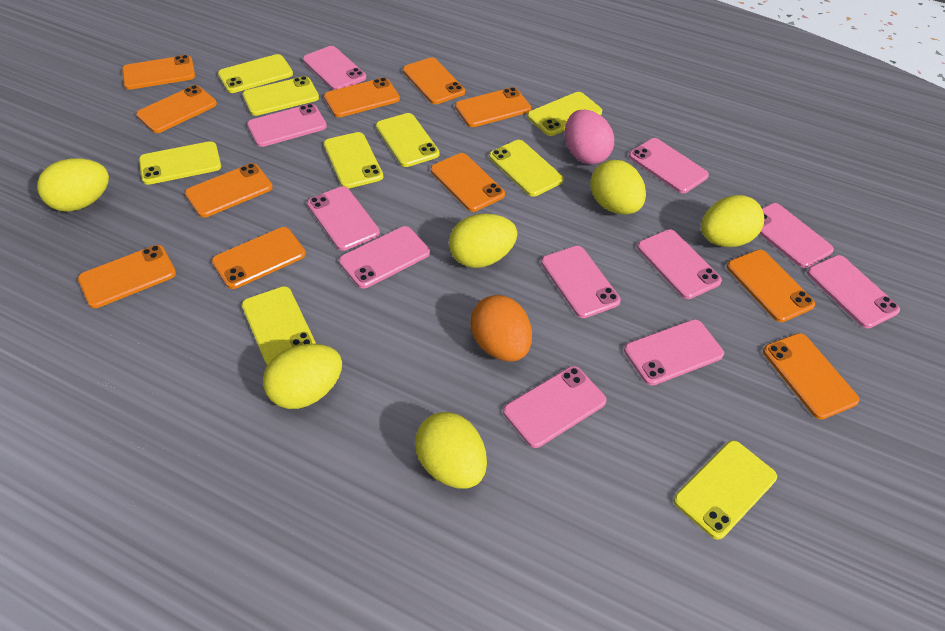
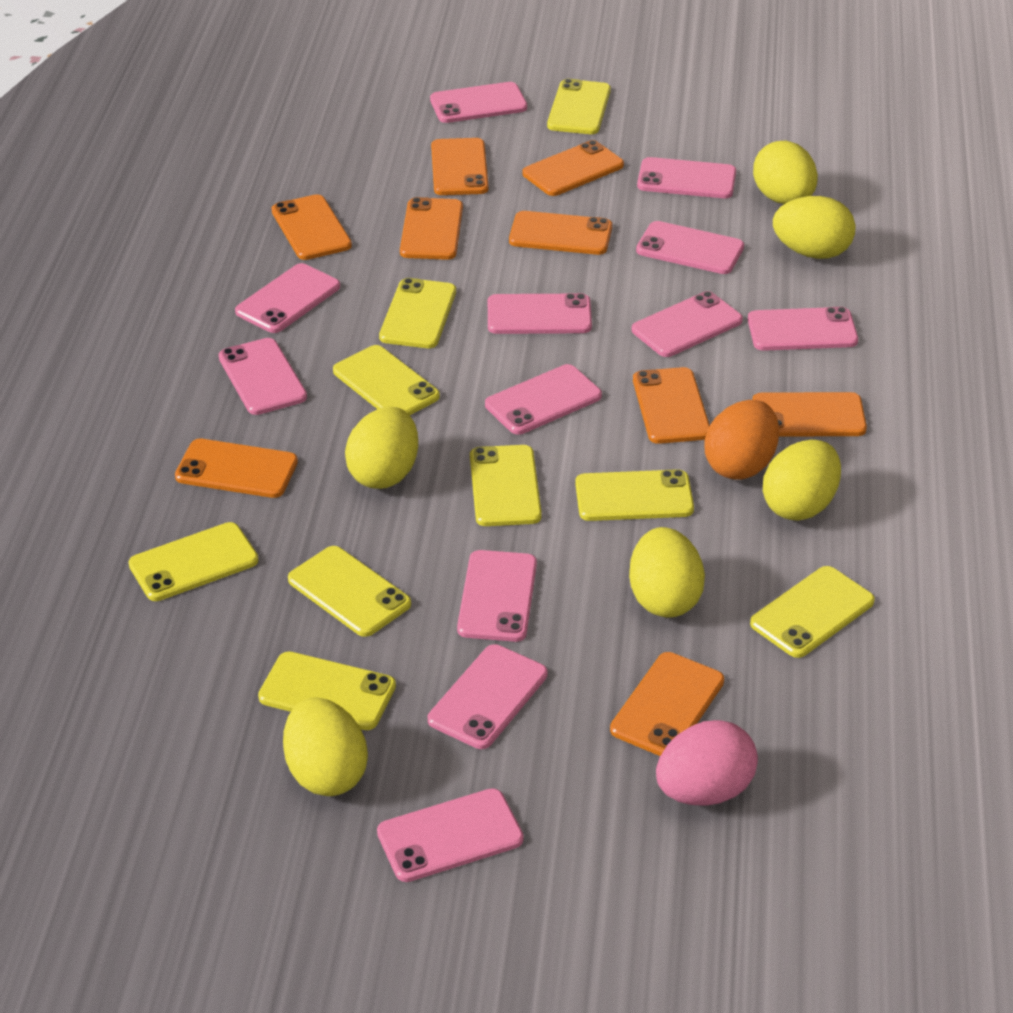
orange phone: [78,245,176,308] [122,55,195,90] [136,85,217,133] [185,163,273,217] [212,227,306,289] [324,77,400,117] [403,58,465,104] [431,153,505,212] [455,87,531,127] [727,250,815,322] [763,333,859,419] = 11 -> [175,439,298,498] [272,194,352,260] [400,197,463,260] [431,138,489,195] [509,211,612,255] [523,140,624,196] [610,652,724,756] [633,367,710,444] [752,392,867,437] = 9
pink phone: [247,104,327,147] [303,46,366,90] [307,186,380,251] [339,226,430,288] [503,366,607,448] [541,246,621,318] [624,319,724,386] [629,138,709,193] [637,229,722,299] [759,203,834,268] [807,255,900,328] = 11 -> [218,338,307,415] [235,263,340,333] [377,788,524,882] [428,644,548,749] [430,82,527,123] [457,550,537,642] [485,364,602,435] [488,293,592,334] [632,291,743,357] [636,221,744,274] [637,157,736,198] [748,307,858,351] = 12

